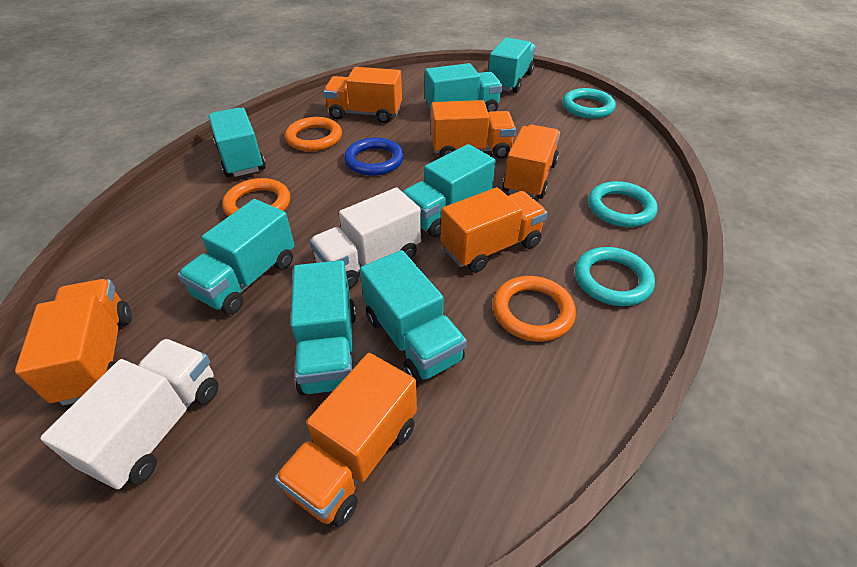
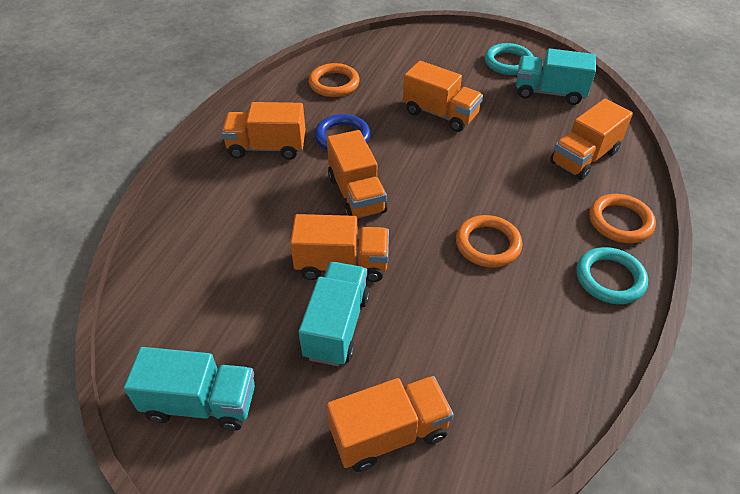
turquoise ring: [563,88,616,118] [575,247,655,306] [588,181,658,227] = 3 -> [485,43,534,75] [576,247,648,304] = 2
turquoise truck: [178,199,295,315] [209,108,266,178] [291,260,357,395] [360,250,467,384] [403,144,496,237] [425,63,503,112] [489,38,536,93] = 7 -> [124,347,255,431] [299,262,370,366] [516,48,596,105] = 3
white truck: [40,339,219,489] [309,188,421,289] = 2 -> none = 0

